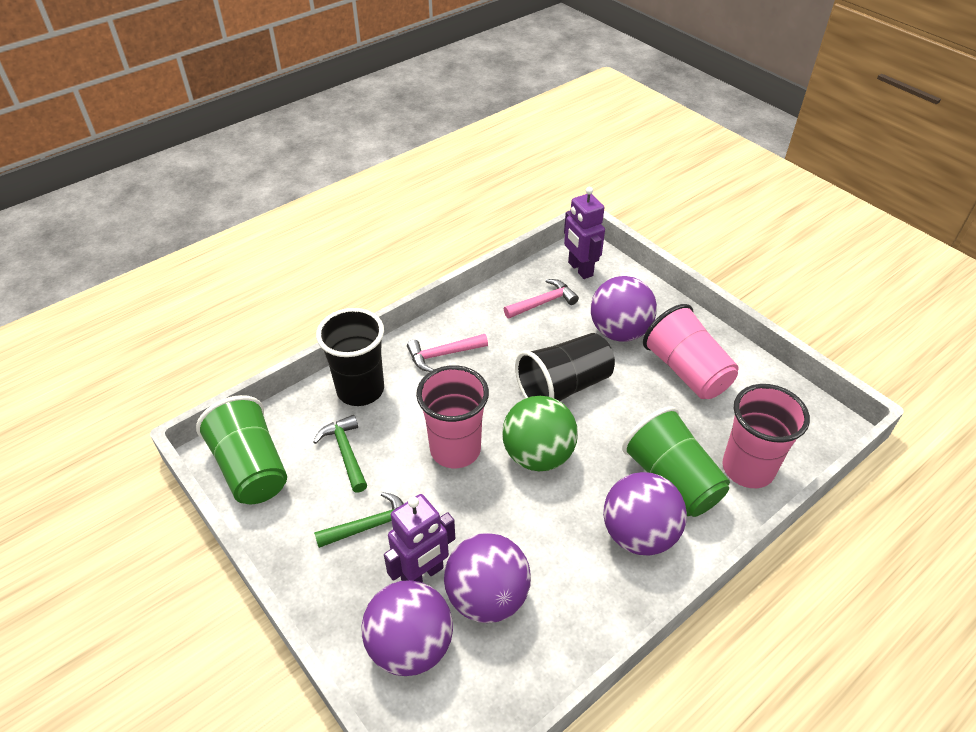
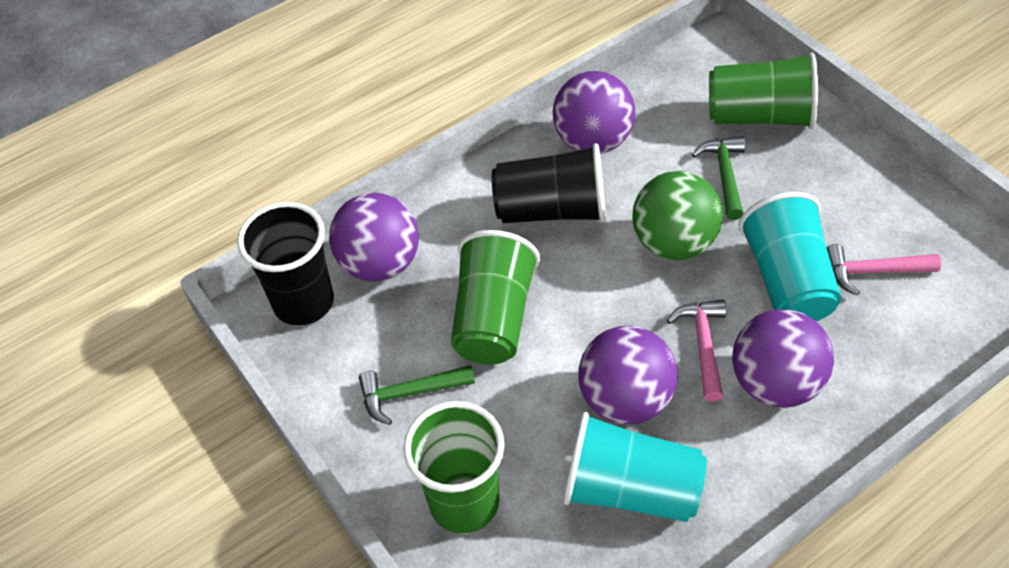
green cup: [196,395,287,504] [622,406,730,517] = 2 -> [403,401,504,534] [451,230,540,364] [709,52,818,129] = 3
pink cup: [416,365,489,468] [643,304,739,399] [722,384,810,488] = 3 -> none = 0
purple robot: [384,494,455,583] [564,187,605,279] = 2 -> none = 0
turquoise cup: none = 0 -> [563,412,707,522] [738,192,841,321] = 2

